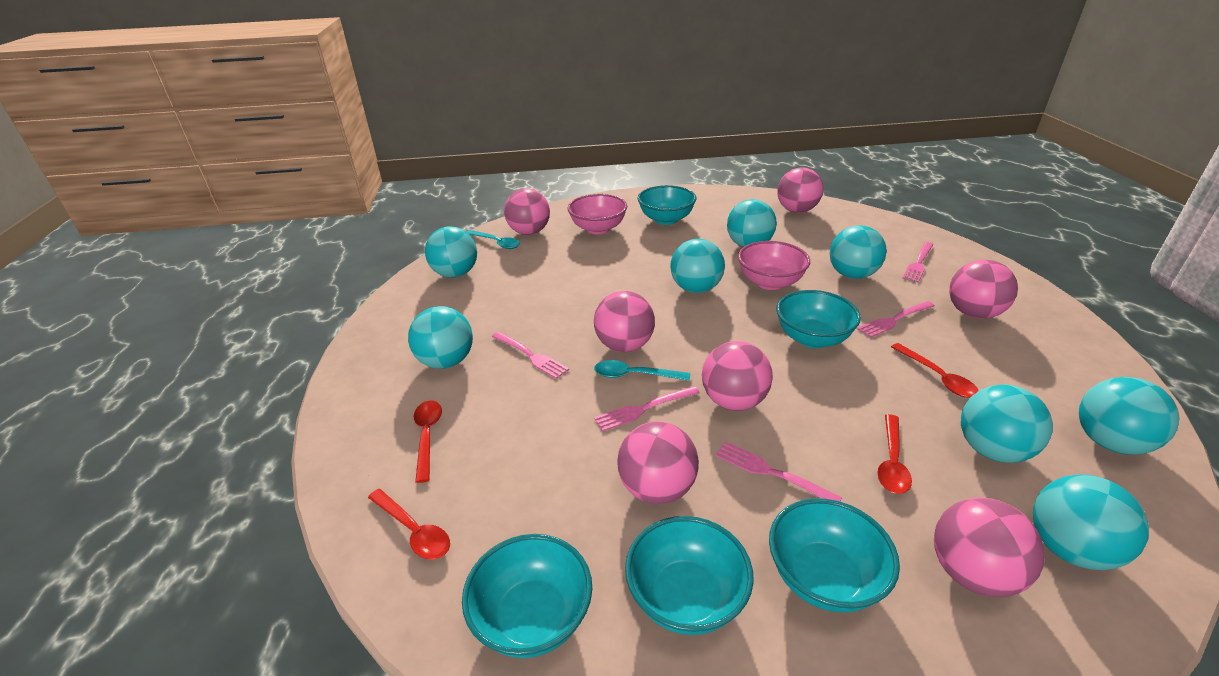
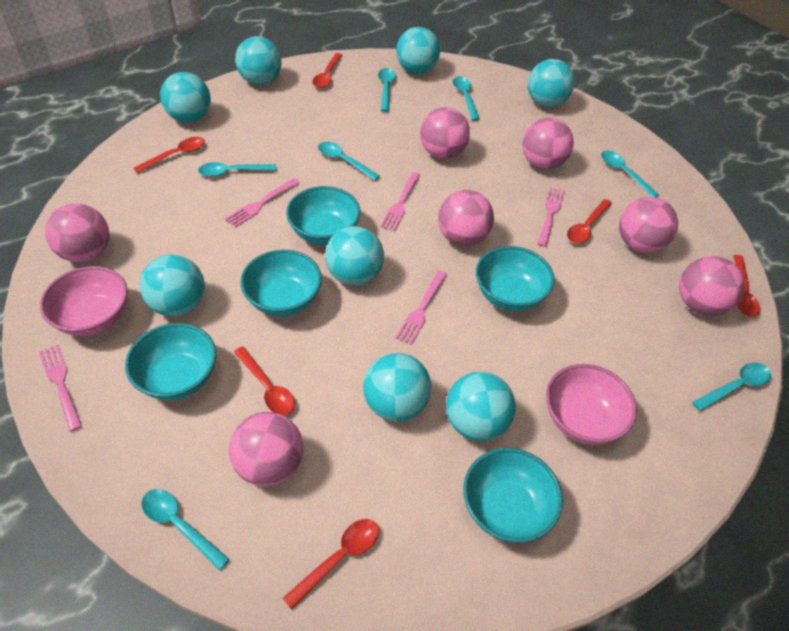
red spoon: [368,489,450,560] [414,401,442,483] [877,414,912,494] [891,343,979,398] = 4 -> [134,137,205,173] [234,346,295,415] [282,519,379,609] [313,53,342,88] [567,199,612,244] [733,255,760,317] = 6
turquoise spoon: [467,230,520,249] [594,360,690,381] = 2 -> [141,489,230,570] [198,162,277,177] [318,142,380,181] [378,68,396,112] [453,76,480,121] [601,151,659,197] [692,363,771,411] = 7

